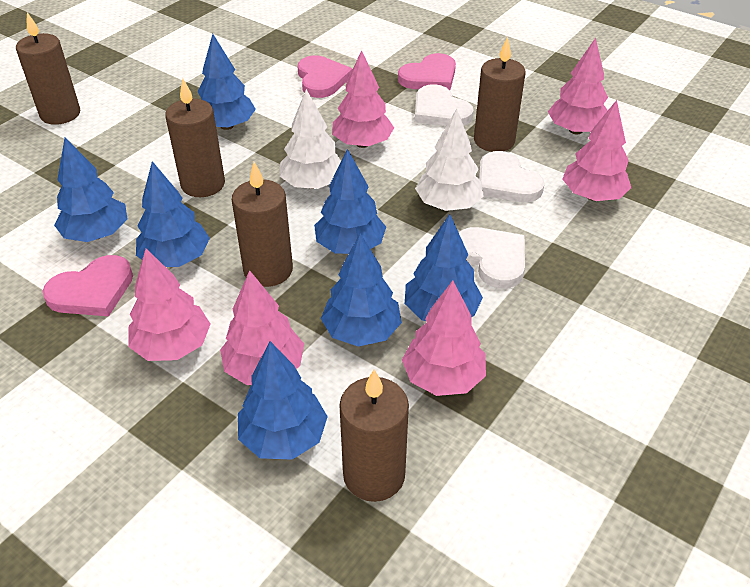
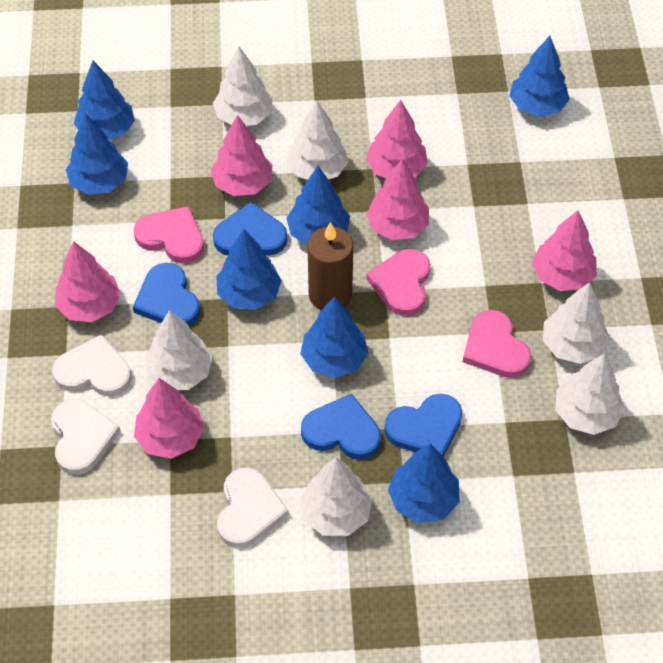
blue heart: none = 0 -> [133,263,200,326] [213,202,288,256] [301,394,381,459] [384,394,462,457] = 4
brown candle: [16,12,80,125] [165,78,225,197] [232,162,293,287] [339,370,409,502] [474,37,525,152] = 5 -> [307,222,353,310] = 1
white tree: [280,89,341,189] [415,109,484,211] = 2 -> [145,310,213,390] [213,46,273,126] [287,101,348,180] [300,457,372,536] [543,282,610,364] [555,353,625,435] = 6

